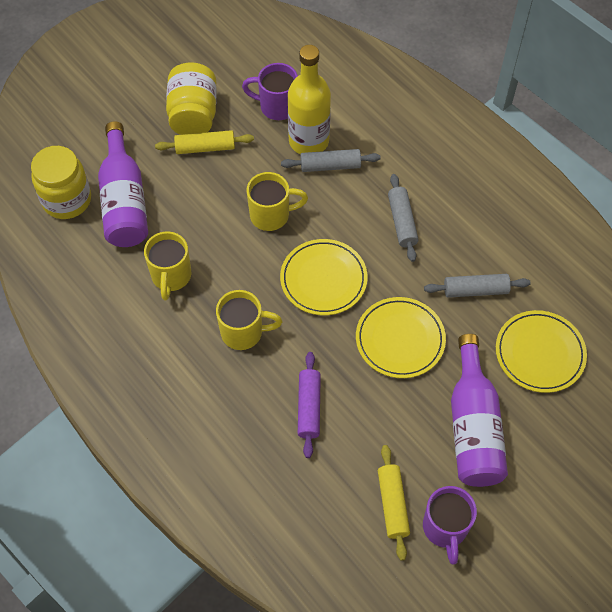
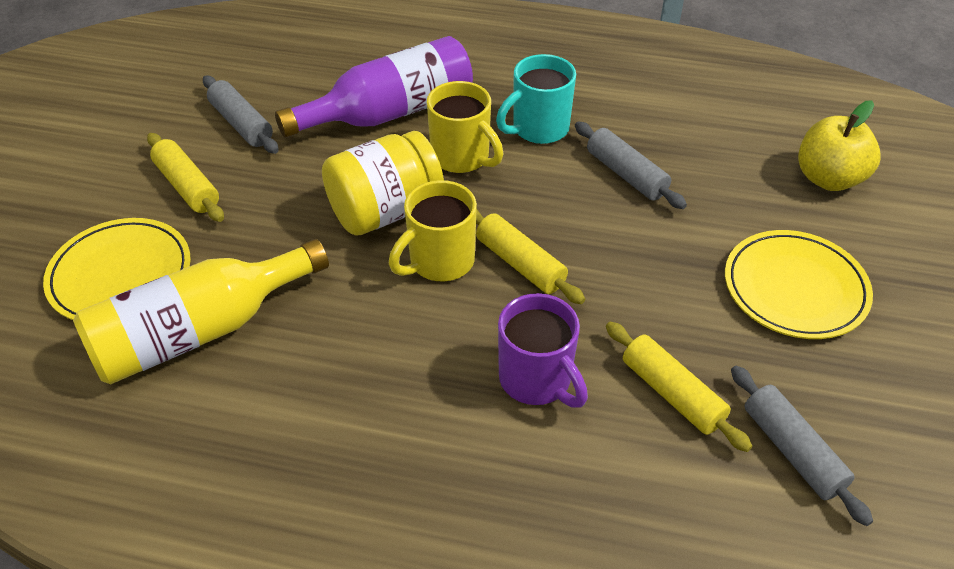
purple bottle: [98,121,148,247] [451,334,508,487] = 2 -> [275,36,473,138] = 1
purple mug: [242,63,298,120] [423,486,477,565] = 2 -> [498,293,588,408] = 1
purple rolling pin: [298,352,321,458] = 1 -> none = 0
turquoise mug: none = 0 -> [496,54,576,144] = 1
yellow apple: none = 0 -> [798,100,881,191] = 1
yellow jar: [31,146,91,219] [166,62,217,135] = 2 -> [322,131,444,235] = 1
yellow mug: [144,231,191,300] [216,290,282,350] [247,172,308,231] = 3 -> [389,180,477,281] [427,81,503,173] = 2
yellow plate: [280,239,368,315] [356,297,446,378] [496,310,587,393] = 3 -> [43,218,191,320] [725,230,873,339] = 2
yellow rolling pin: [155,130,254,154] [378,445,410,561] = 2 -> [147,133,224,222] [476,209,585,304] [606,322,753,452] = 3

